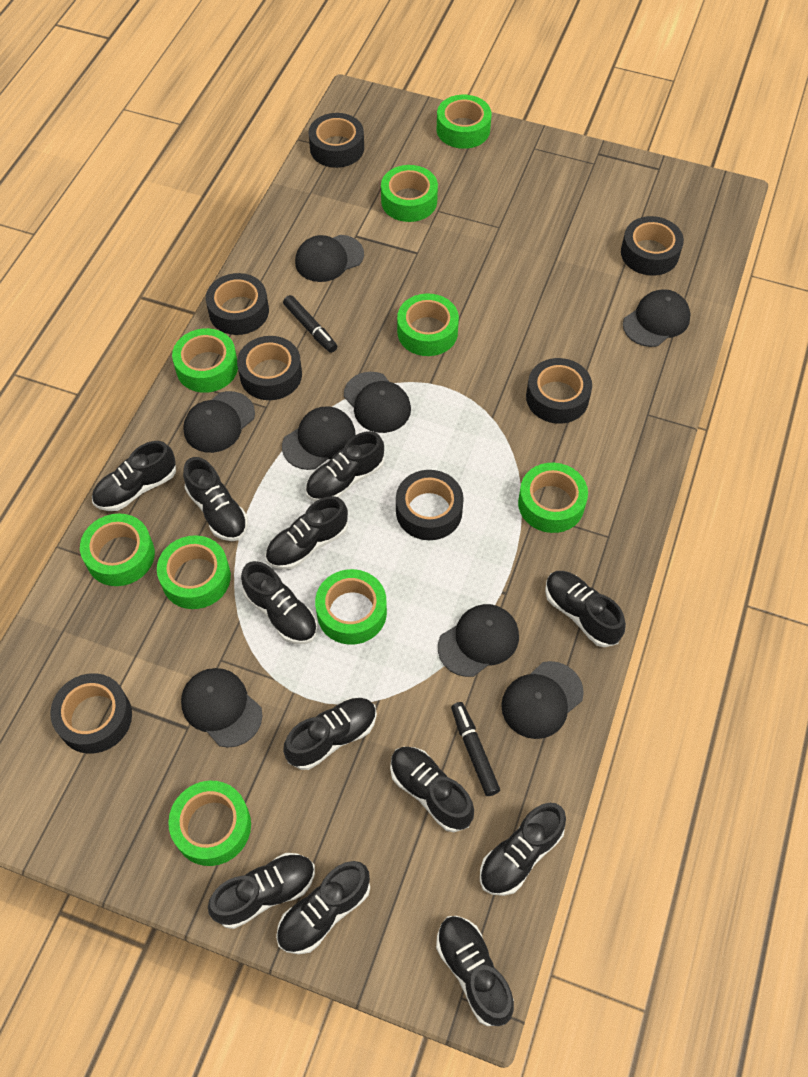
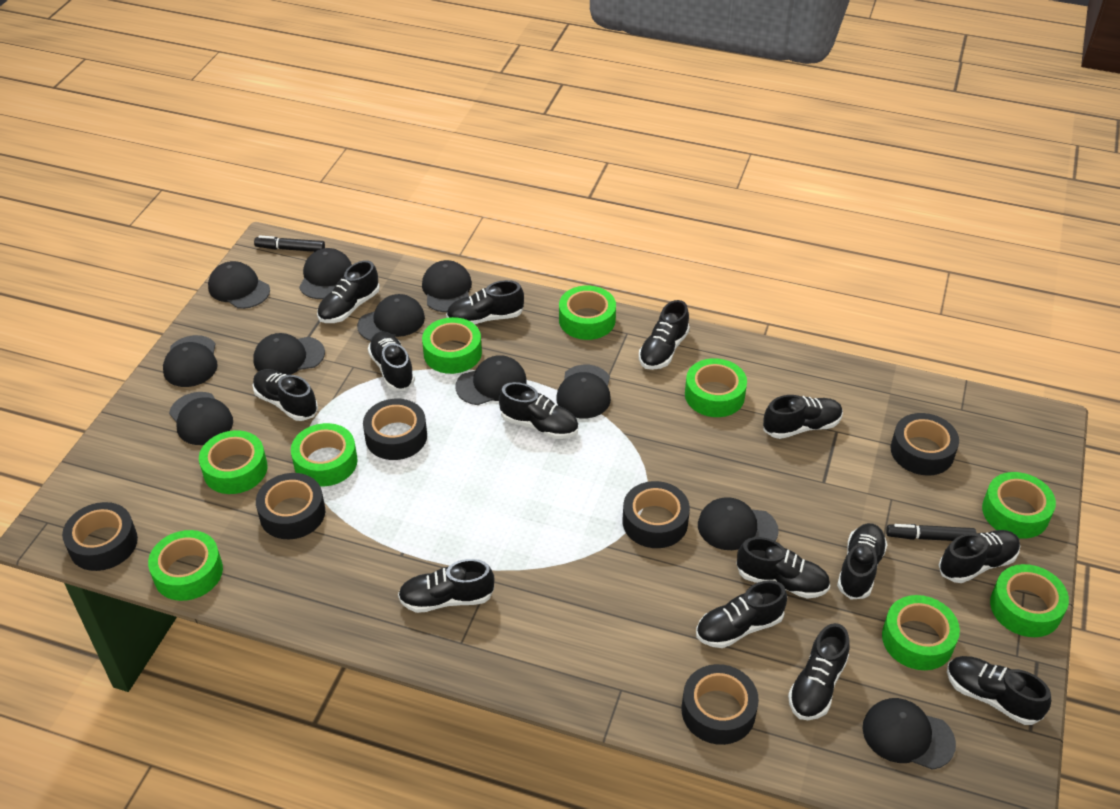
black cap: [181,668,263,748] [183,391,255,453] [282,406,355,470] [295,235,364,282] [344,372,411,433] [438,604,519,677] [501,661,584,739] [623,289,691,347] = 8 -> [163,335,218,387] [169,392,233,445] [208,261,270,309] [253,333,325,375] [299,248,352,299] [357,294,425,341] [422,260,472,312] [455,355,527,405] [556,365,611,418] [698,497,779,550] [863,698,956,770] = 11
black shoe: [92,441,176,511] [183,457,248,541] [208,853,315,929] [241,561,318,644] [265,496,348,570] [276,861,370,954] [283,698,377,770] [305,431,384,502] [390,747,474,832] [436,916,514,1026] [480,803,566,896] [545,571,626,647] = 12 -> [252,369,318,421] [317,260,380,323] [368,331,415,391] [398,559,494,613] [446,280,524,324] [499,382,578,439] [639,300,690,370] [696,580,787,648] [736,537,830,599] [763,395,843,439] [788,623,849,720] [837,523,887,600] [939,530,1020,583] [947,656,1051,725] = 14
black tape: [50,673,132,754] [206,273,269,335] [237,336,302,400] [309,113,364,168] [396,470,464,540] [526,358,592,424] [621,216,684,276] = 7 -> [62,502,138,571] [256,473,325,539] [363,399,427,460] [623,481,690,548] [681,664,759,745] [891,413,959,476] = 6

